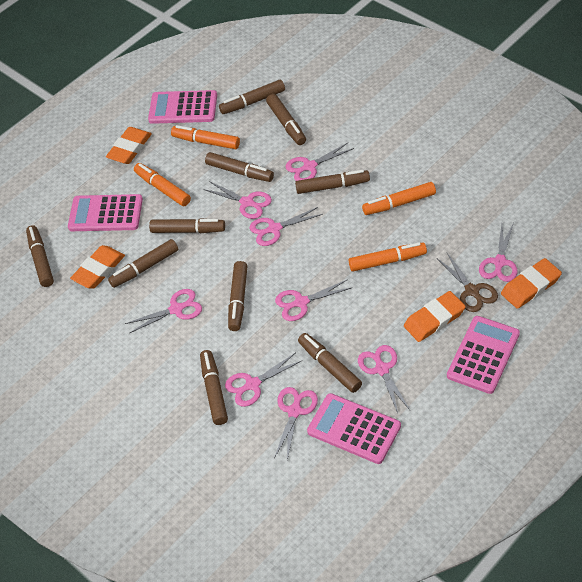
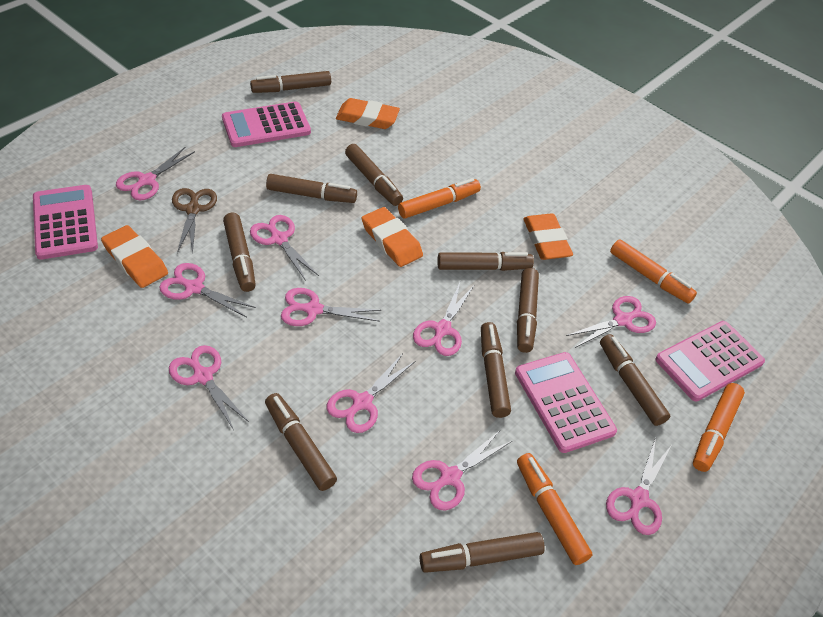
pink scissors: [125,289,202,333] [203,181,272,219] [225,353,303,407] [250,207,323,246] [274,387,318,460] [275,279,351,321] [286,143,354,181] [358,345,410,413] [479,222,518,282] = 9 -> [116,147,195,200] [159,263,256,318] [169,345,249,430] [250,215,319,281] [281,288,382,326] [327,353,414,433] [412,430,512,510] [413,283,474,356] [566,296,656,348] [606,438,672,535] = 10

